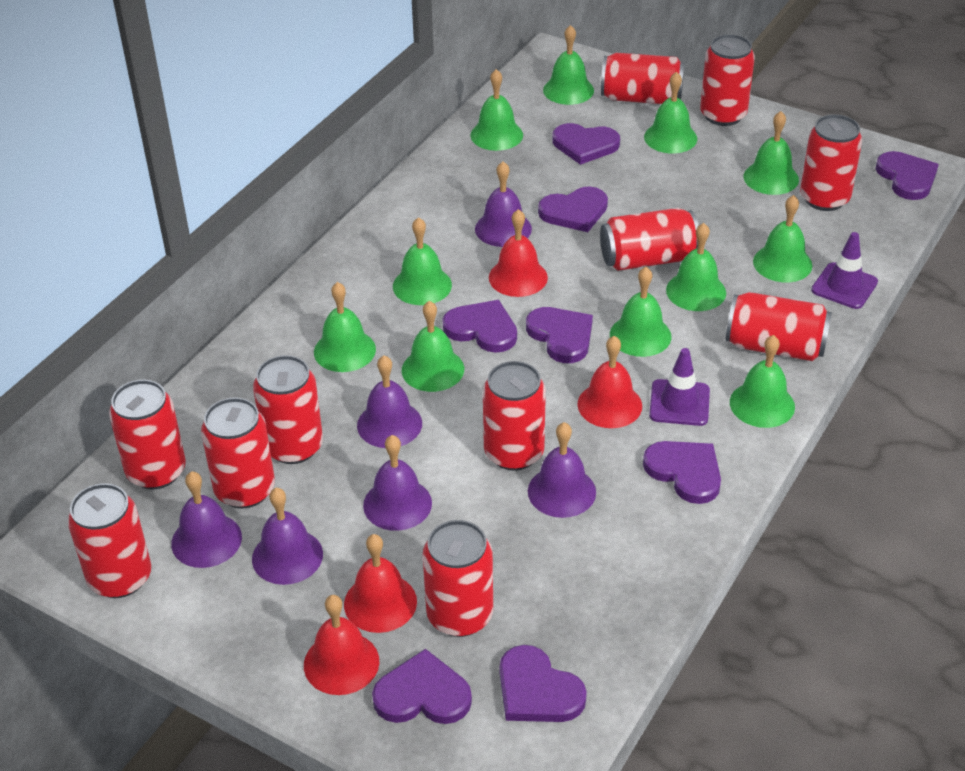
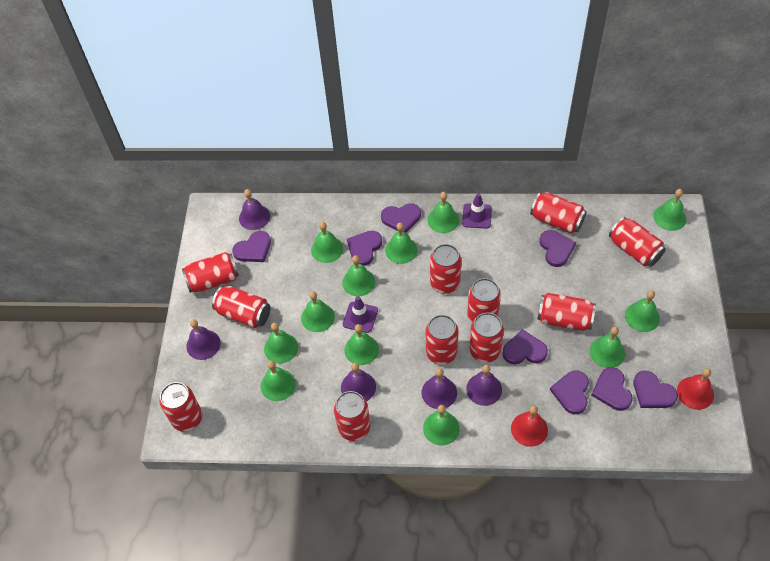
green bell: [314,282,376,372] [393,217,452,305] [402,301,464,392] [470,69,523,151] [543,25,594,105] [610,267,671,357] [644,71,697,153] [666,223,726,311] [730,335,795,428] [744,111,799,195] [753,195,812,282] = 11 -> [261,361,296,401] [264,323,298,364] [301,291,335,332] [311,222,343,263] [342,255,375,296] [344,324,379,365] [385,223,418,264] [423,405,460,445] [427,192,459,233] [590,327,625,368] [625,290,660,332] [653,189,686,231] = 12
purple bell: [171,471,242,568] [252,488,323,585] [357,355,422,448] [363,435,432,531] [475,162,532,247] [528,422,596,518] = 6 -> [186,319,220,360] [239,189,270,230] [341,363,376,401] [422,368,457,409] [466,365,502,406] = 5
red bell: [304,595,379,695] [344,534,417,633] [489,209,548,297] [577,336,642,428] = 4 -> [511,406,548,447] [677,368,714,410] = 2

